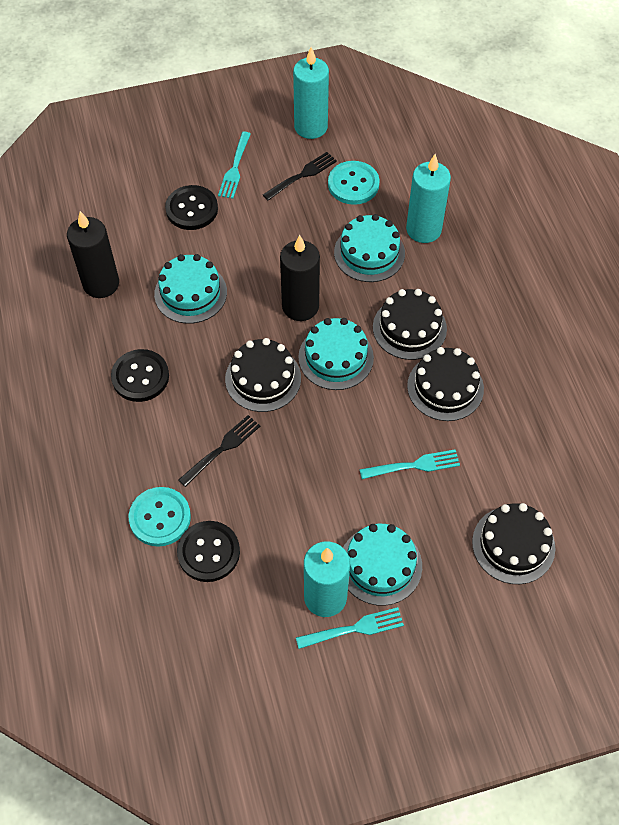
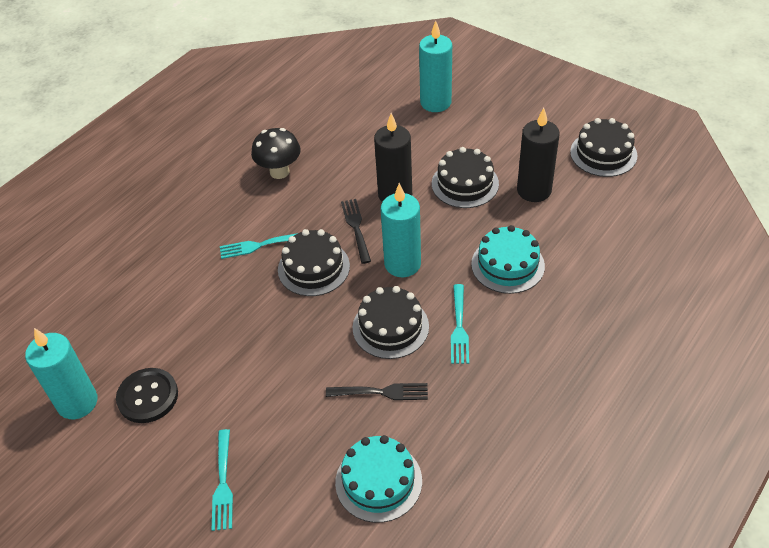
black button: [111,349,169,402] [165,185,218,230] [177,521,240,582] = 3 -> [116,368,178,423] = 1
black mushroom: none = 0 -> [251,128,301,179] = 1
turquoise button: [129,487,191,547] [328,161,380,205] = 2 -> none = 0
turquoise cake: [154,254,227,324] [298,318,374,390] [334,214,405,282] [343,524,422,606] = 4 -> [335,435,422,523] [471,225,545,294] = 2

